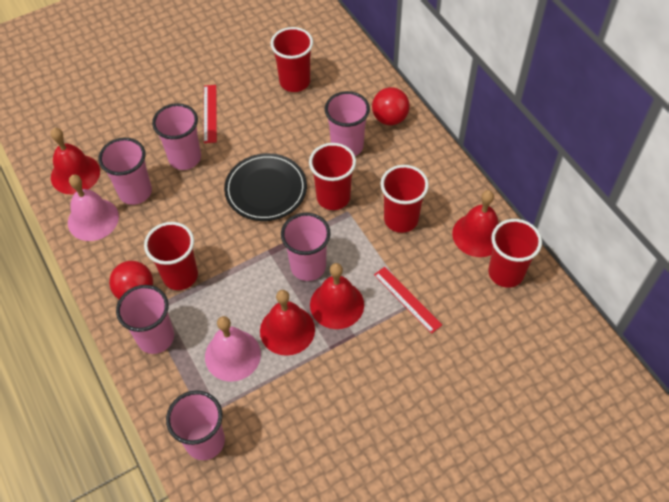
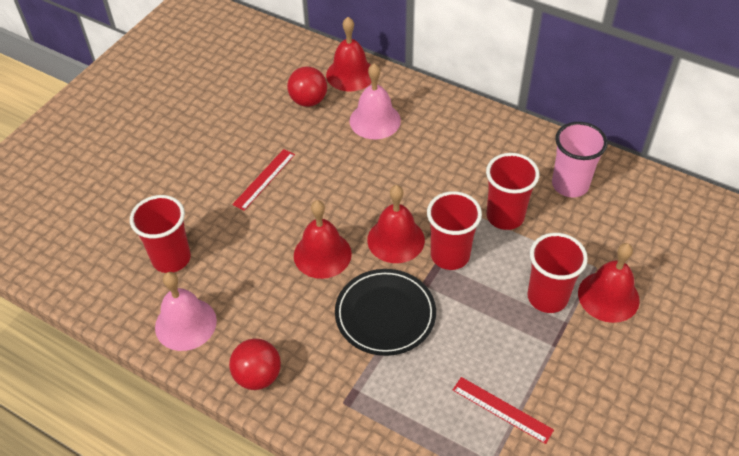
pink cup: [99,138,152,205] [116,285,174,354] [152,103,201,170] [166,390,225,460] [281,213,331,281] [325,91,370,156] = 6 -> [552,122,608,197] = 1
red cup: [144,222,198,290] [270,27,313,92] [309,143,356,210] [380,165,429,233] [488,219,542,288] = 5 -> [130,195,191,273] [427,191,482,270] [486,153,539,230] [527,233,588,313] = 4

